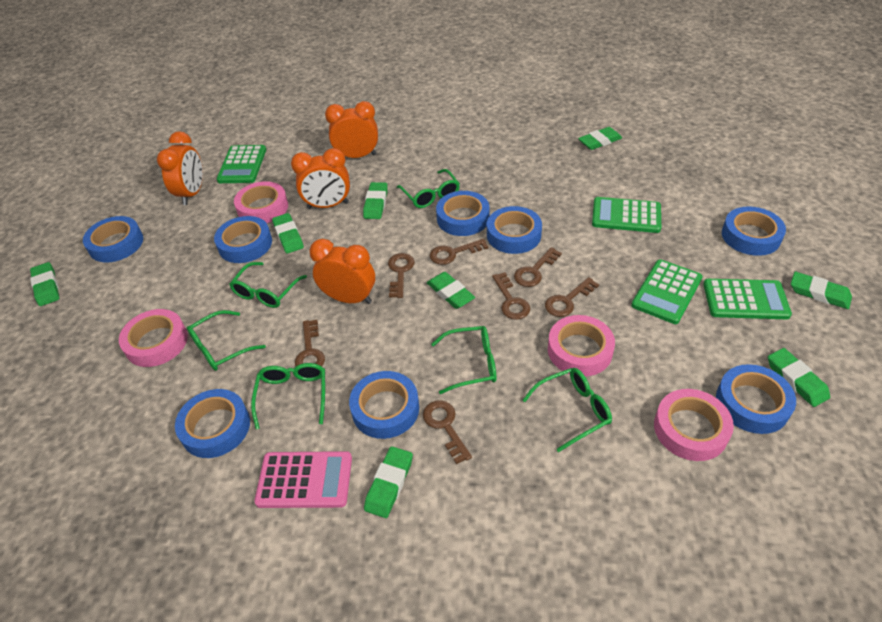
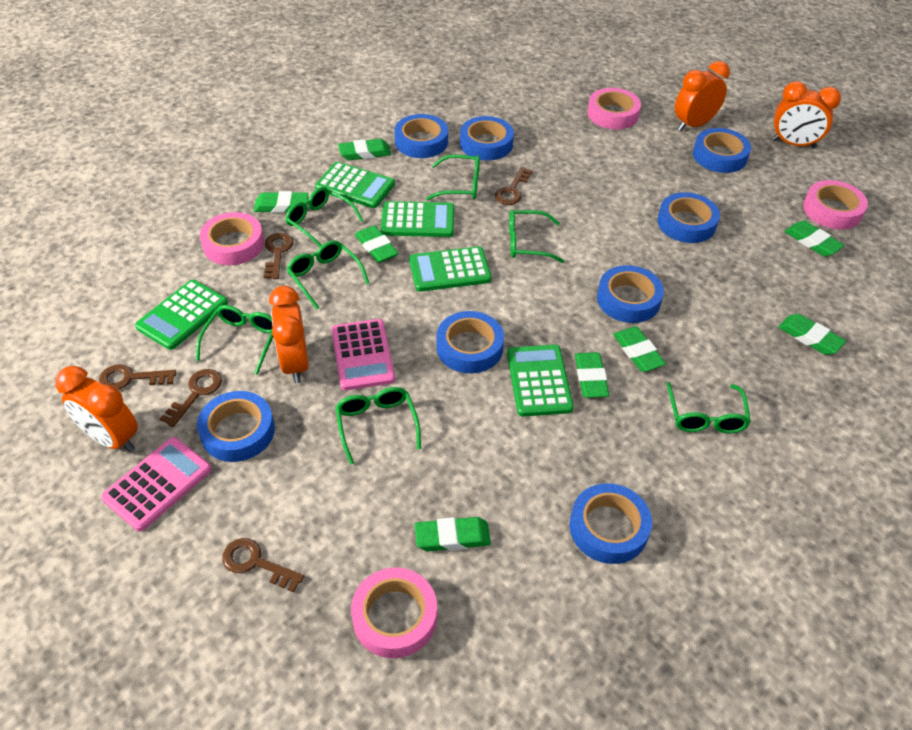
brown key: [295,320,325,367] [388,253,414,298] [423,400,472,464] [430,239,488,265] [492,272,530,320] [514,247,562,287] [545,277,599,317] = 7 -> [99,364,176,390] [160,369,222,427] [222,538,305,593] [264,233,294,279] [495,167,533,205] = 5
green calculator: [217,145,266,183] [592,197,661,233] [631,259,703,324] [703,279,792,319] = 4 -> [135,280,228,350] [315,162,395,208] [381,201,454,237] [409,246,491,292] [507,345,574,417] = 5
green glasses: [187,310,266,371] [229,262,307,308] [251,363,325,429] [397,169,460,208] [431,326,496,394] [523,368,612,452] = 6 -> [196,305,273,375] [285,187,364,247] [286,240,369,309] [335,387,421,465] [426,155,480,200] [509,210,564,263] [667,382,751,434] = 7
pink calculator: [254,451,352,508] = 1 -> [101,437,212,532] [331,319,395,391] = 2

